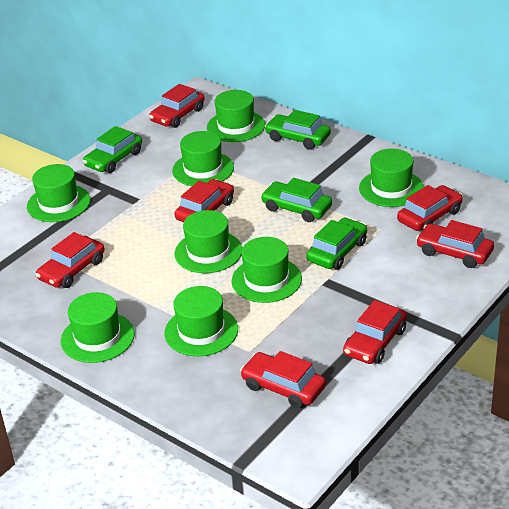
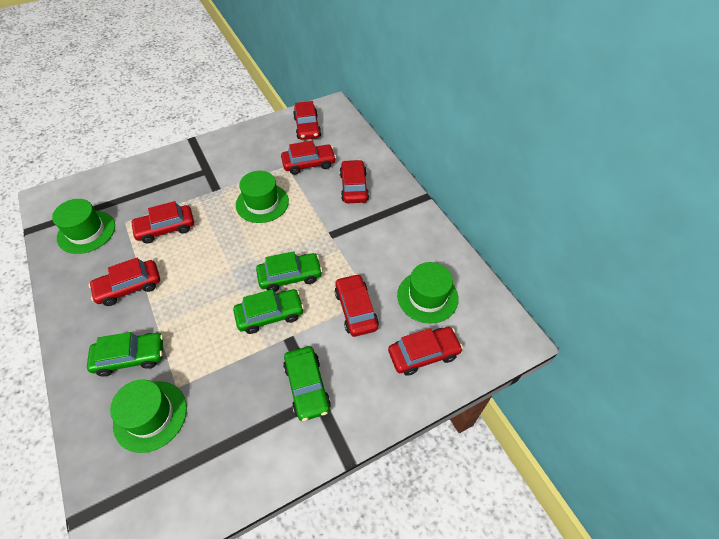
green hat: [27,164,91,222] [61,292,135,363] [164,286,238,356] [172,131,234,186] [175,210,242,273] [207,90,265,142] [231,237,302,303] [359,149,424,207] = 8 -> [52,199,115,254] [110,379,187,453] [236,171,289,223] [397,262,459,324] = 4

